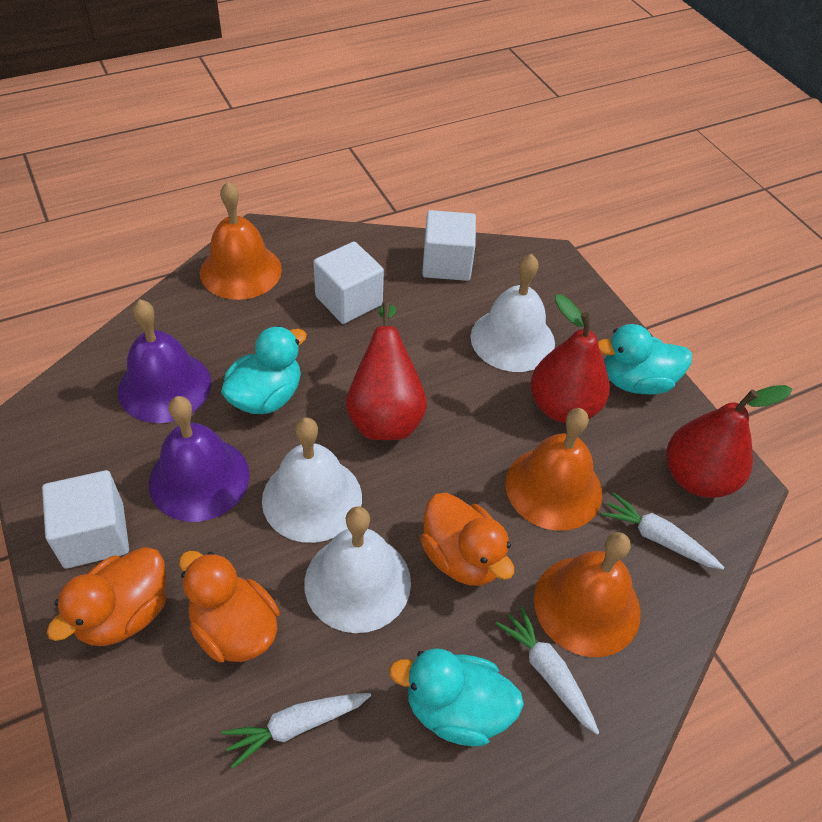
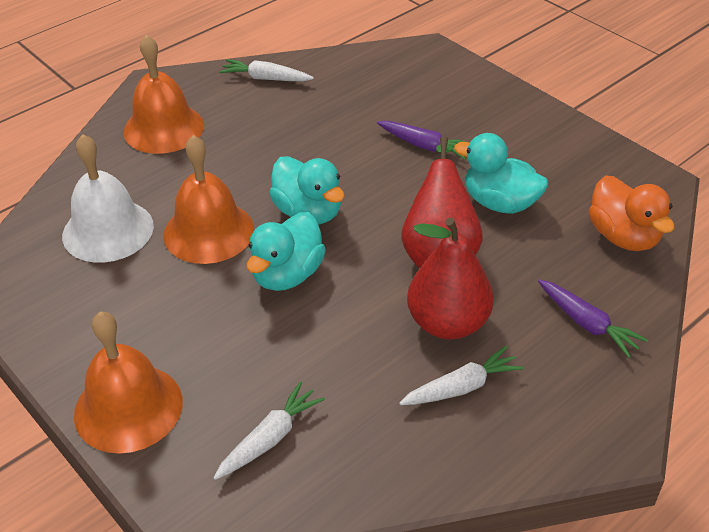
orange duck: [47,547,166,646] [179,551,280,662] [420,493,514,586] = 3 -> [589,175,675,251] = 1
purple bell: [118,300,211,423] [149,396,250,522] = 2 -> none = 0
purple carrot: none = 0 -> [377,121,466,160] [538,279,648,358] = 2
red pear: [346,302,427,440] [530,294,610,423] [667,385,792,498] = 3 -> [401,137,483,268] [407,218,494,339] = 2
white bell: [262,418,362,543] [304,506,411,633] [471,254,555,372] = 3 -> [62,134,154,263] = 1
white cube: [42,470,129,569] [313,241,384,324] [422,210,476,281] = 3 -> none = 0

